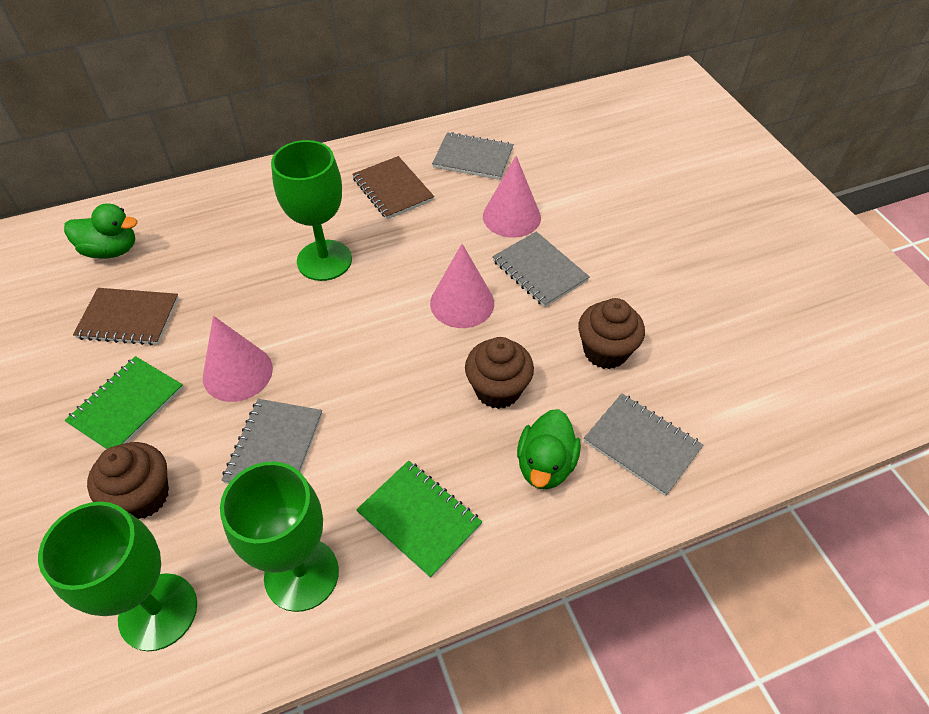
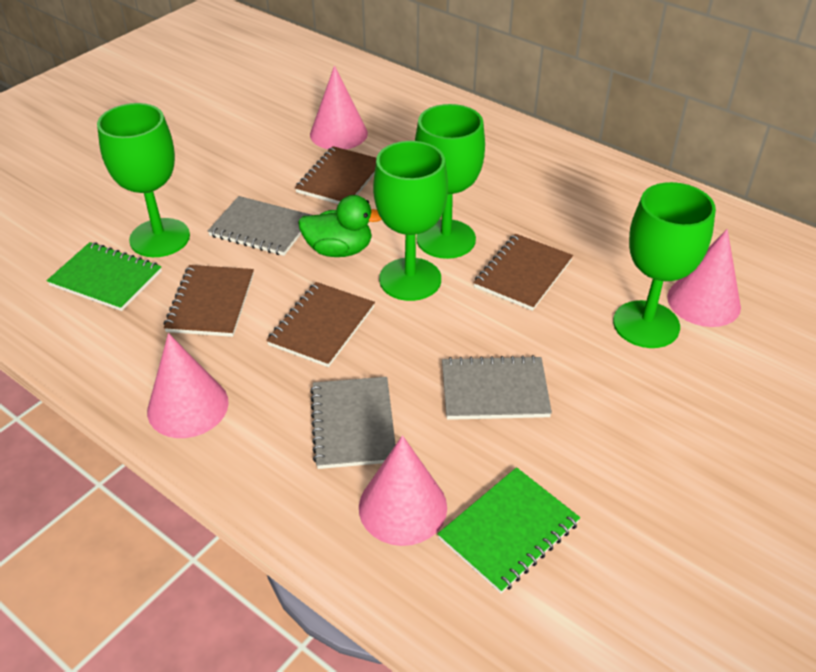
brown cupcake: [87,442,169,519] [465,337,534,409] [578,298,645,369] = 3 -> none = 0
brown notebook: [73,288,179,345] [352,156,434,219] = 2 -> [164,265,254,337] [266,282,375,367] [295,146,376,204] [474,234,573,311] = 4
green duck: [64,203,137,259] [517,409,581,489] = 2 -> [298,195,382,257] = 1
green goblet: [38,502,197,651] [220,461,339,612] [271,140,352,281] = 3 -> [97,103,190,257] [373,141,448,301] [415,104,485,259] [613,182,716,348] = 4
grey notebook: [222,399,322,484] [432,132,514,180] [492,231,590,307] [584,393,703,496] = 4 -> [208,196,312,256] [310,377,396,469] [442,355,552,420] = 3
pink cone: [203,316,273,402] [430,244,494,328] [483,156,541,238] = 3 -> [147,333,229,438] [310,65,368,150] [359,435,447,546] [667,229,741,327] = 4

